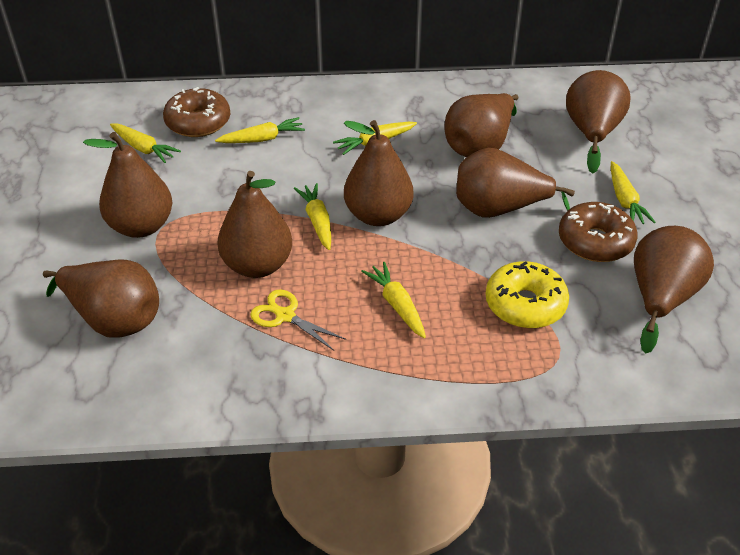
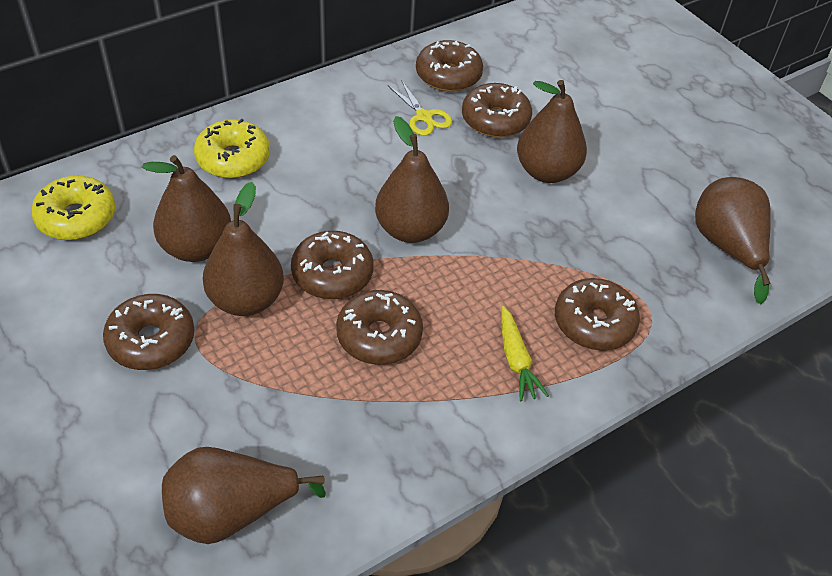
brown donut: [163,87,230,137] [559,202,638,262] = 2 -> [103,294,194,370] [291,231,374,299] [336,290,423,365] [416,40,483,92] [462,83,532,138] [555,278,640,350] = 6
brown pear: [43,260,159,338] [83,132,172,238] [217,171,292,278] [344,120,413,226] [444,93,519,157] [456,148,575,218] [566,70,631,174] [634,226,714,353] = 8 -> [142,155,231,262] [162,447,326,544] [203,182,284,316] [375,116,449,243] [517,80,587,183] [695,177,771,304] = 6
yellow carrot: [110,123,181,163] [215,117,305,143] [294,183,331,250] [333,122,417,155] [361,262,426,338] [611,161,655,224] = 6 -> [501,306,549,402] = 1
yellow donut: [486,261,569,328] = 1 -> [31,176,115,240] [194,118,270,178] = 2

